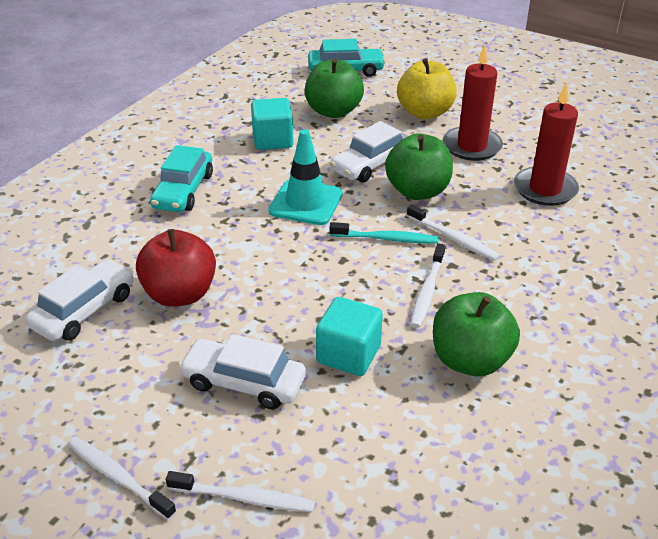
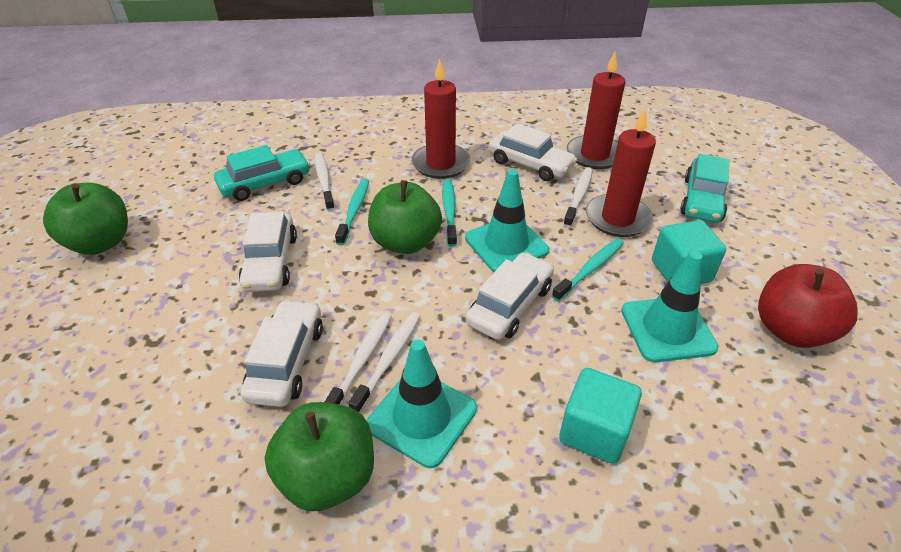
red candle: [443,44,503,161] [514,83,579,206] = 2 -> [411,59,470,179] [567,52,625,169] [586,109,656,237] = 3
turquoise toothbrush: [329,222,439,244] = 1 -> [335,178,369,245] [442,179,457,247] [552,238,624,302] = 3
turquoise traffic cone: [268,129,343,225] = 1 -> [366,339,477,468] [465,169,549,272] [621,251,719,362] = 3
white car: [26,259,134,341] [178,334,306,409] [330,121,408,183] = 3 -> [239,212,297,292] [240,300,323,407] [466,252,554,340] [488,123,577,181] = 4
yellow apple: [397,58,457,119] = 1 -> none = 0

